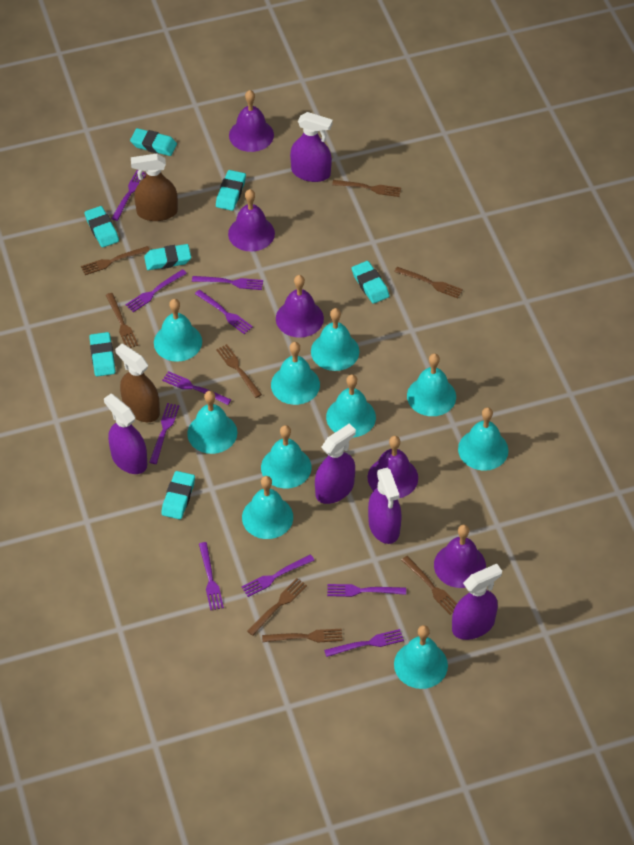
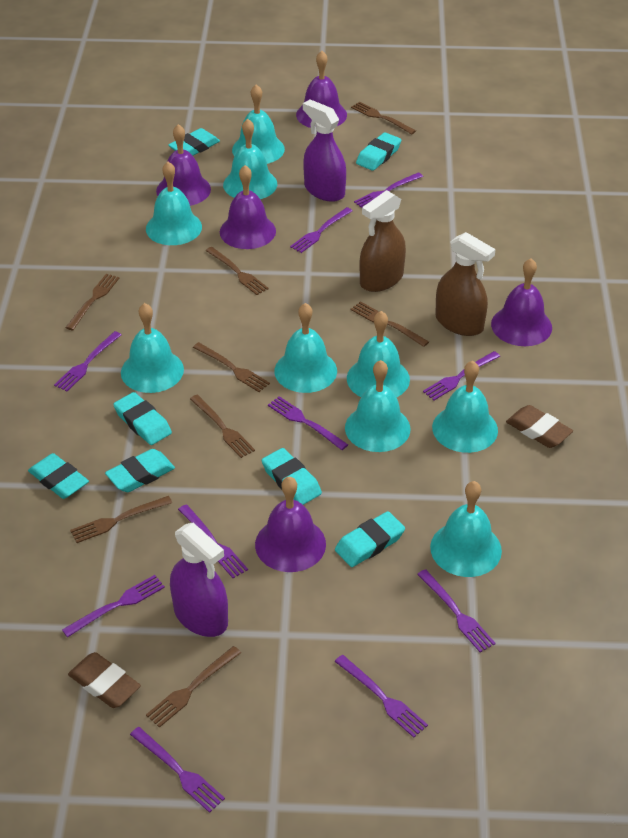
brown eraser: none = 0 -> [68,652,141,708] [506,405,573,448] = 2
purple spray bottle: [104,394,147,474] [290,112,333,182] [315,424,356,504] [368,468,402,544] [452,564,502,640] = 5 -> [170,523,228,637] [303,99,346,202] = 2
turquoise bell: [154,299,202,362] [187,391,237,454] [242,476,293,539] [261,425,312,488] [271,342,320,405] [311,308,360,371] [326,374,376,437] [394,625,448,689] [407,353,456,416] [458,407,509,471] = 10 -> [121,303,184,393] [146,162,202,245] [223,119,277,199] [232,84,285,164] [274,303,337,393] [345,360,410,452] [347,311,410,398] [430,481,502,577] [432,361,498,453] = 9

